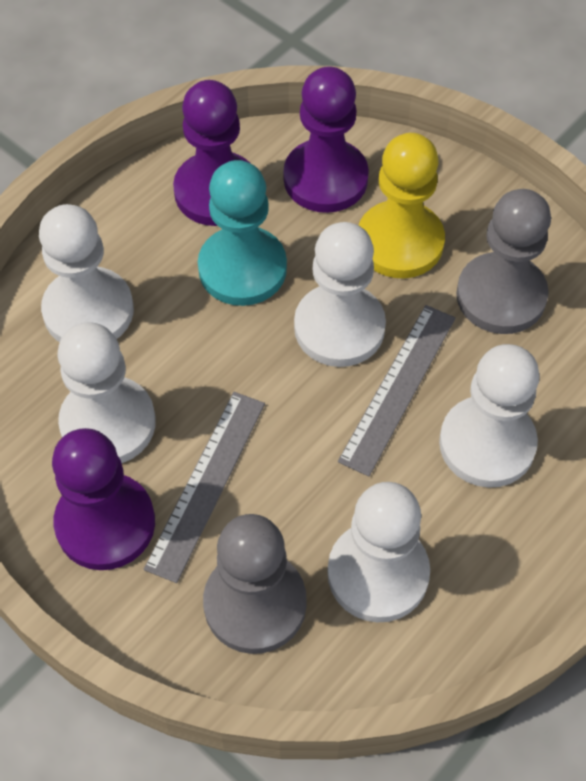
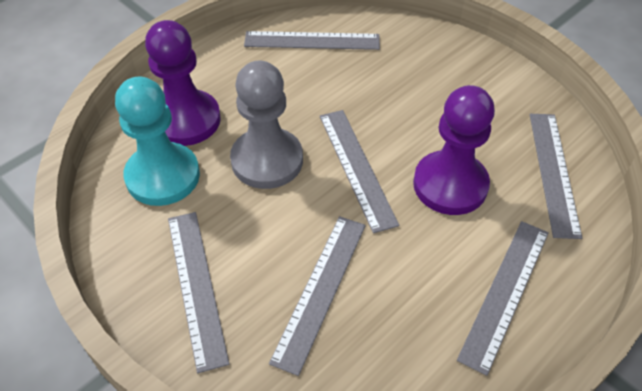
grey pawn: [203,514,307,654] [456,189,551,334] = 2 -> [230,61,303,189] = 1
grey ruler: [144,392,265,583] [338,305,455,477] = 2 -> [168,212,230,373] [244,31,380,50] [269,216,366,376] [320,110,399,233] [457,221,549,376] [530,114,582,239] = 6
purple pawn: [52,428,155,570] [173,80,251,226] [283,66,369,213] = 3 -> [145,20,221,146] [413,85,495,215] = 2
white pawn: [39,204,134,342] [58,322,156,463] [294,222,386,367] [328,482,430,622] [439,344,540,488] = 5 -> none = 0
yellow pawn: [358,133,445,278] = 1 -> none = 0

